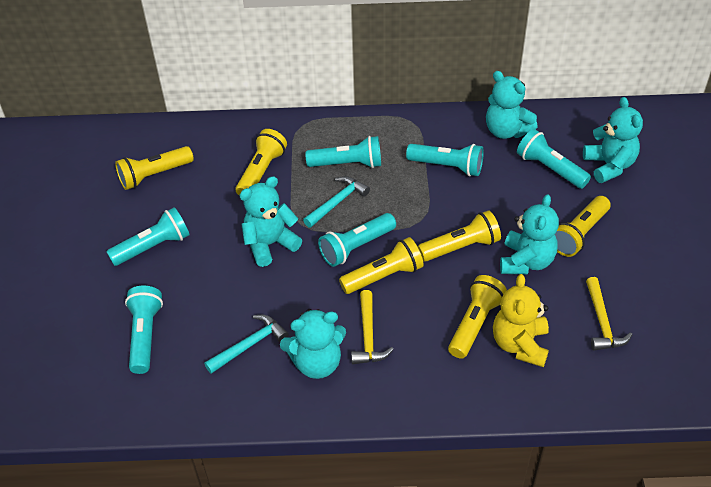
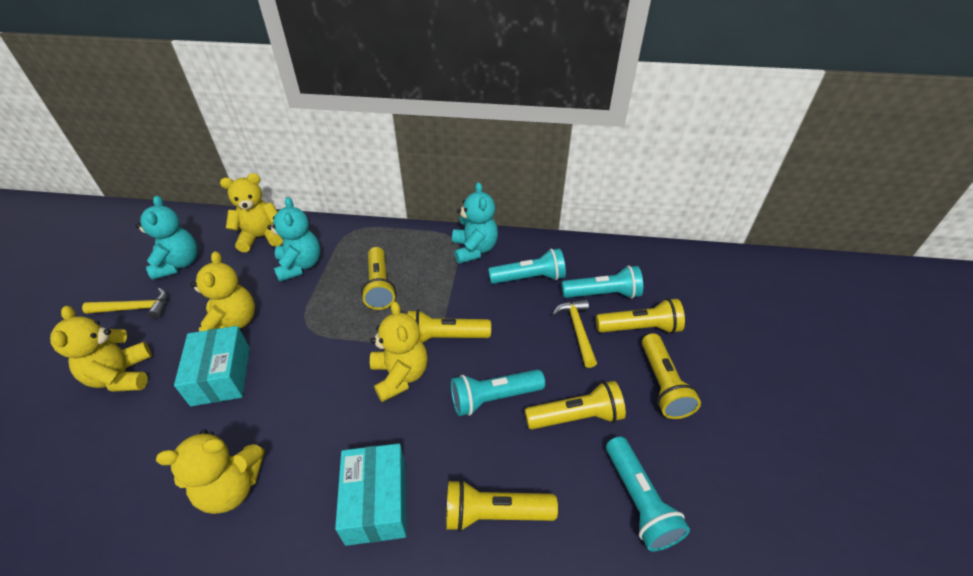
turquoise box: none = 0 -> [174,326,250,406] [335,443,407,546] = 2
turquoise flashlight: [106,207,190,266] [125,286,163,374] [306,136,381,168] [318,213,396,267] [406,144,484,176] [517,129,591,189] = 6 -> [451,369,545,416] [488,248,566,284] [561,265,643,299] [606,436,690,551] = 4
turquoise hammer: [204,315,289,374] [303,176,370,228] = 2 -> none = 0
turquoise teddy bear: [239,176,302,267] [280,309,346,379] [486,71,538,139] [500,194,559,274] [583,97,643,183] = 5 -> [136,196,197,280] [267,197,320,282] [452,182,498,264] = 3
yellow teddy bear: [493,274,549,367] = 1 -> [50,306,152,392] [156,429,265,514] [190,251,255,332] [220,173,283,252] [370,301,428,402] = 5

